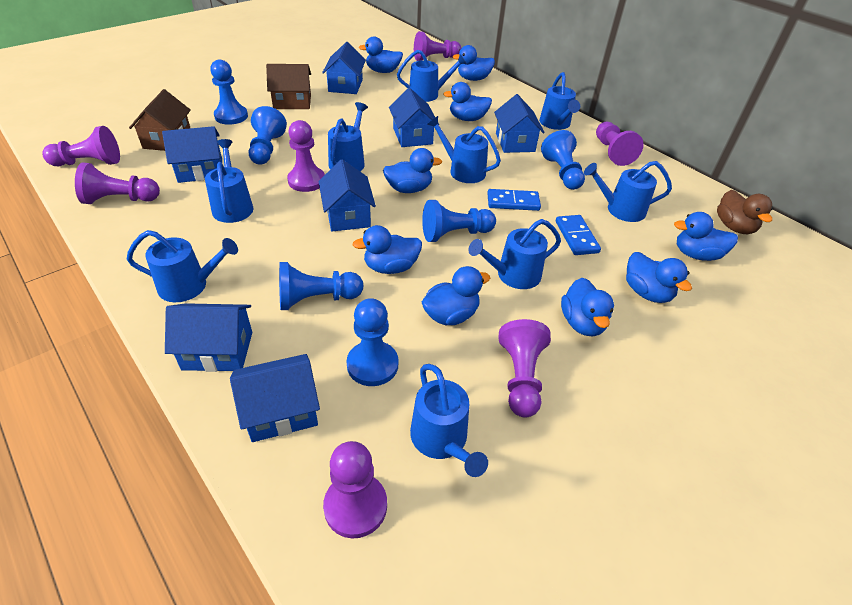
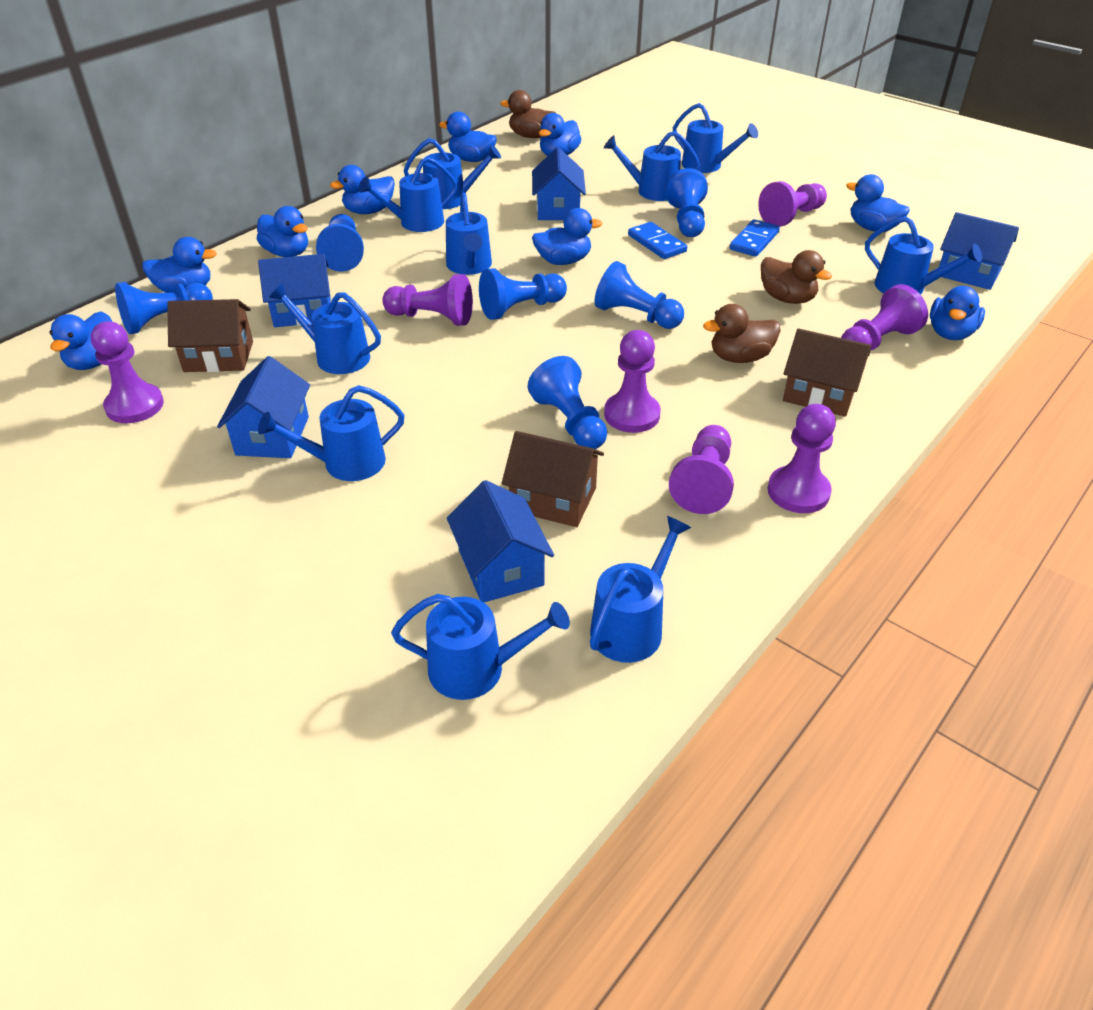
blue house: [162,126,222,183] [165,303,252,372] [230,354,320,442] [318,159,376,231] [322,42,366,94] [389,88,439,147] [494,94,545,153] = 7 -> [217,356,310,458] [258,254,331,327] [447,480,554,602] [532,147,586,220] [939,212,1019,290] = 5
blue watering can: [127,230,238,302] [205,139,253,223] [328,102,368,171] [397,50,467,102] [410,364,488,477] [427,116,501,183] [468,219,561,289] [539,72,580,130] [584,161,672,222] = 9 -> [258,385,405,481] [269,283,381,374] [358,157,457,232] [391,594,570,700] [404,138,501,209] [446,192,492,275] [590,516,691,663] [604,131,700,201] [673,103,758,173] [865,216,982,295] = 10
brown duck: [717,190,773,234] = 1 -> [500,90,556,138] [703,304,781,363] [761,250,832,304] = 3
brown house: [129,89,191,151] [266,64,311,109] = 2 -> [167,299,253,372] [502,431,604,527] [783,329,871,417] = 3

